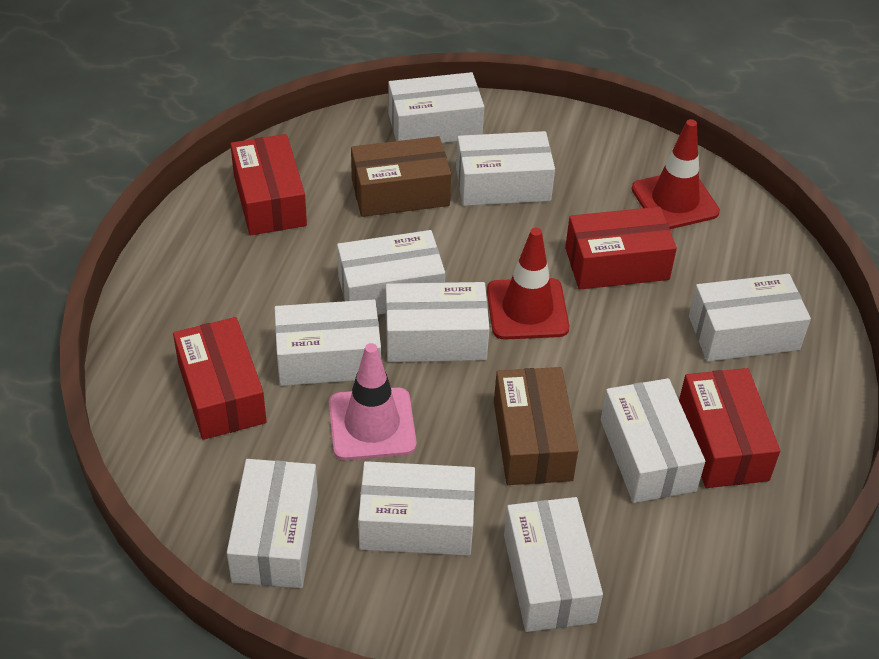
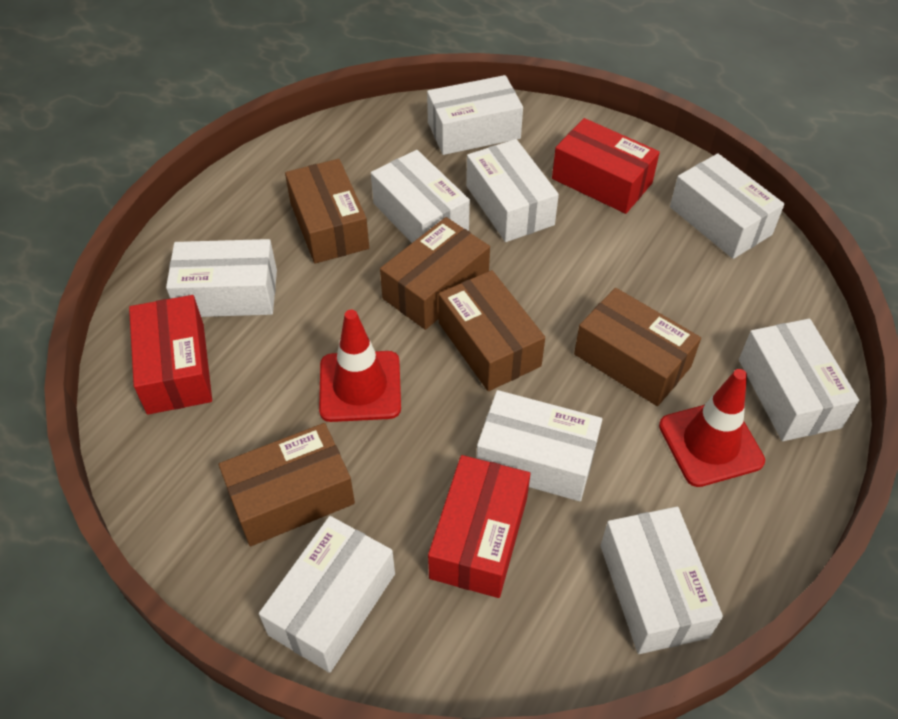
brown box: [351,136,451,217] [494,367,579,485] = 2 -> [219,423,355,547] [285,159,369,264] [380,217,490,330] [438,270,545,391] [574,288,701,406] = 5
pink traffic cone: [329,343,417,460] = 1 -> none = 0
red box: [173,317,267,440] [230,134,307,235] [565,207,677,290] [679,368,780,488] = 4 -> [129,295,212,415] [428,455,530,598] [552,118,660,214] = 3
white box: [227,459,318,588] [274,299,381,386] [337,230,445,315] [358,461,475,555] [386,282,490,362] [388,72,484,143] [456,131,555,206] [504,497,603,632] [601,378,705,503] [689,274,811,361] = 10 -> [166,239,277,317] [259,516,395,673] [371,150,470,243] [427,75,523,155] [466,139,559,242] [477,390,602,501] [601,507,723,654] [670,153,784,259] [739,319,859,441] = 9

